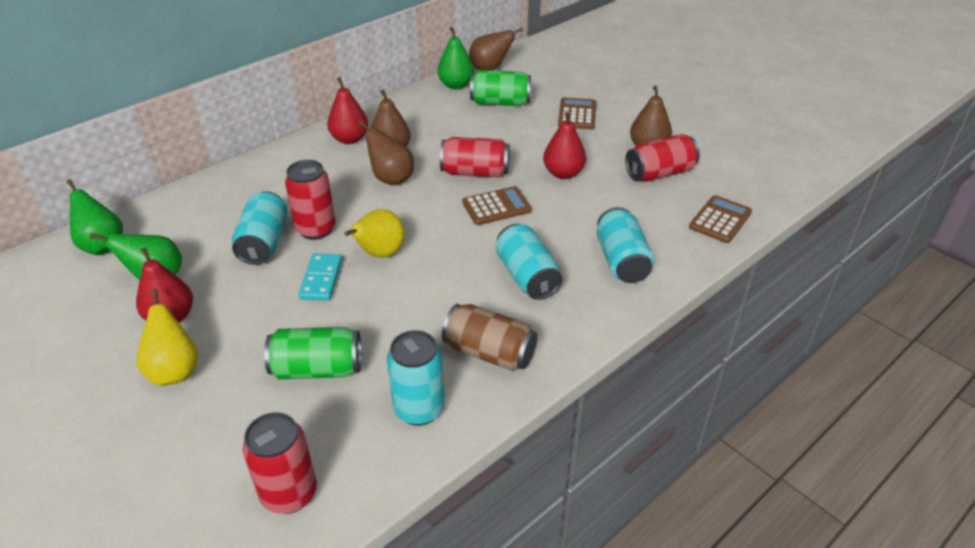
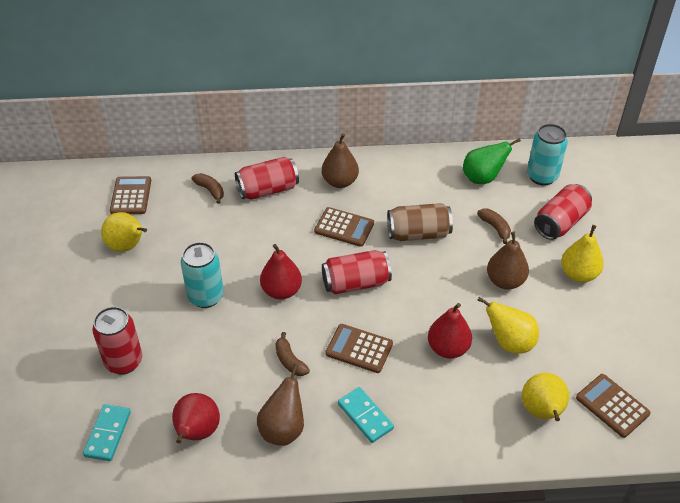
brown banana: none = 0 -> [191,173,224,204] [275,332,310,376] [477,208,511,244] = 3
brown calculator: [462,186,532,225] [558,97,596,129] [689,195,752,243] = 3 -> [110,176,151,214] [314,207,374,247] [325,324,393,373] [576,374,651,438] = 4
brown pear: [358,120,414,185] [371,89,411,147] [469,27,523,71] [630,85,672,145] = 4 -> [257,364,304,446] [322,133,359,188] [487,232,529,289] = 3
green can: [264,327,361,379] [470,70,531,106] = 2 -> none = 0
green pear: [67,179,123,255] [90,233,182,280] [437,27,474,89] = 3 -> [463,138,521,184] = 1
turquoise can: [232,191,288,265] [387,330,445,426] [496,224,562,300] [597,207,654,283] = 4 -> [181,242,224,308] [527,124,568,186] = 2
turquoise domino: [299,253,342,301] = 1 -> [83,404,131,461] [338,387,394,443] = 2
yellow pear: [136,289,199,386] [345,209,404,258] = 2 -> [101,212,147,252] [477,297,539,353] [522,373,569,421] [561,225,604,282] = 4

